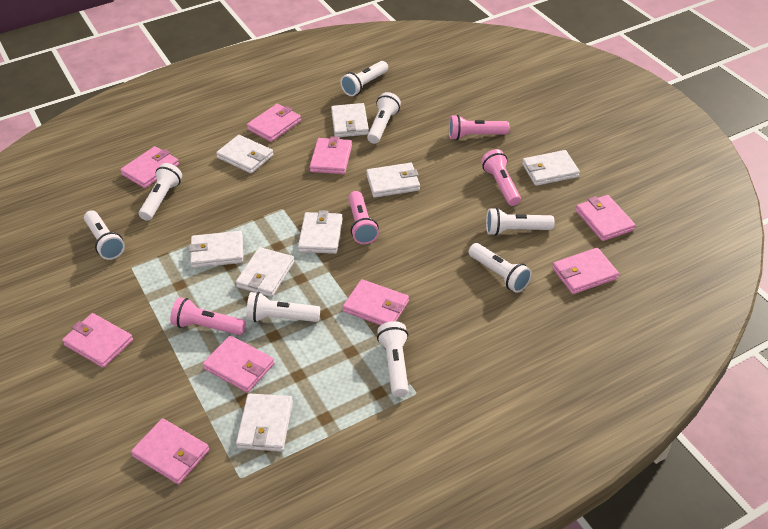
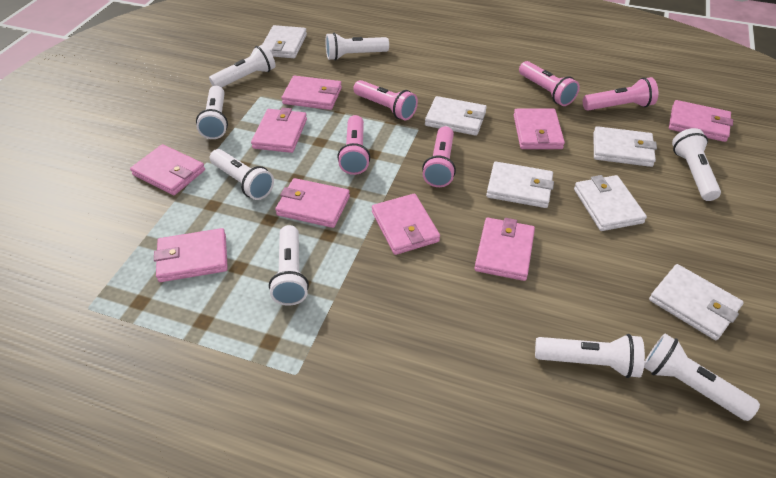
pink flashlight: [170,297,246,335] [349,191,379,244] [449,114,509,140] [481,149,521,206] = 4 -> [337,115,370,175] [353,80,418,120] [422,126,456,187] [519,61,580,106] [583,77,658,111] = 5
white wallet: [189,231,243,268] [216,135,274,174] [236,247,294,297] [236,393,293,452] [298,210,343,254] [331,103,369,137] [366,163,420,198] [522,150,580,186] = 8 -> [263,25,307,58] [425,96,487,136] [486,162,554,208] [574,175,647,231] [593,126,657,167] [649,264,744,340] = 6

